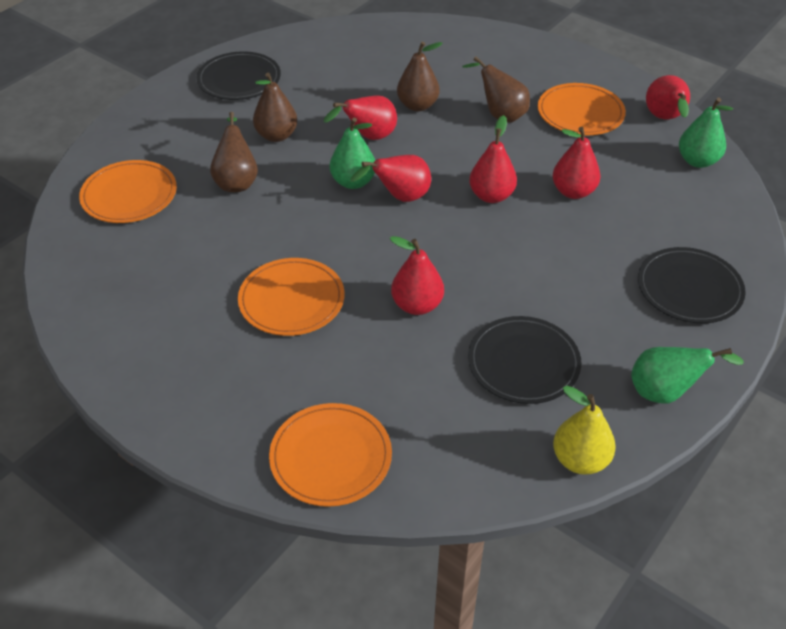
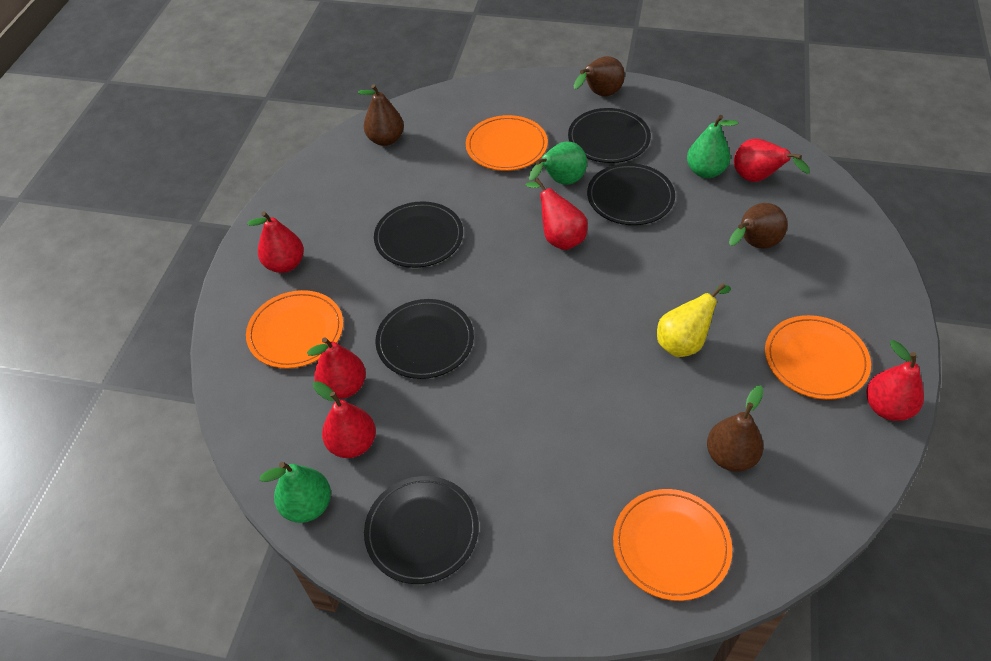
black plate: [196,51,281,100] [468,316,581,404] [638,247,746,323] = 3 -> [364,476,479,584] [374,201,463,268] [375,299,474,379] [568,108,651,163] [587,163,675,225] = 5

